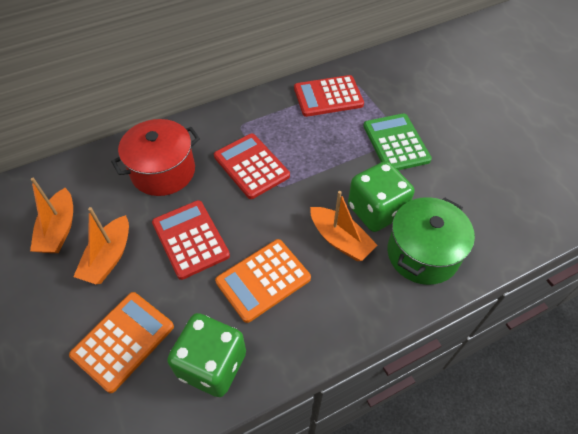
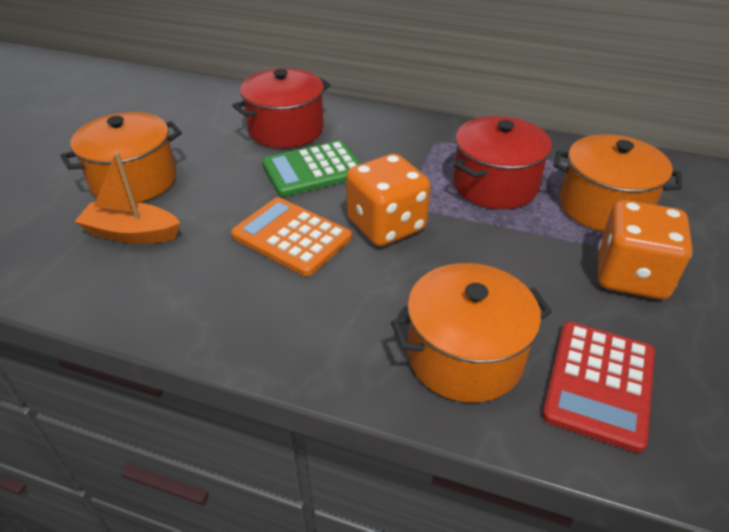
green dice: [167,313,246,397] [348,161,414,232] = 2 -> none = 0
green pot: [387,197,475,285] = 1 -> none = 0
orange boat: [30,178,73,253] [73,207,129,284] [310,191,378,261] = 3 -> [74,152,180,244] = 1
orange calculator: [69,292,174,393] [215,239,311,323] = 2 -> [231,197,352,276] = 1
orange dice: none = 0 -> [346,154,430,247] [598,200,692,300] = 2
orange pot: none = 0 -> [60,112,182,203] [391,263,552,403] [554,134,682,232] = 3
red calculator: [152,200,230,280] [214,134,290,199] [294,75,364,117] = 3 -> [542,322,655,453] = 1
red pot: [111,119,200,196] = 1 -> [232,68,330,148] [453,116,552,209] = 2

